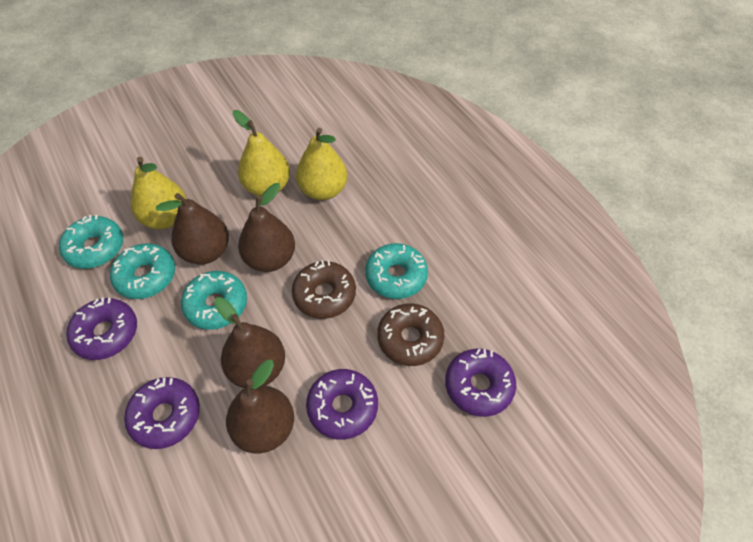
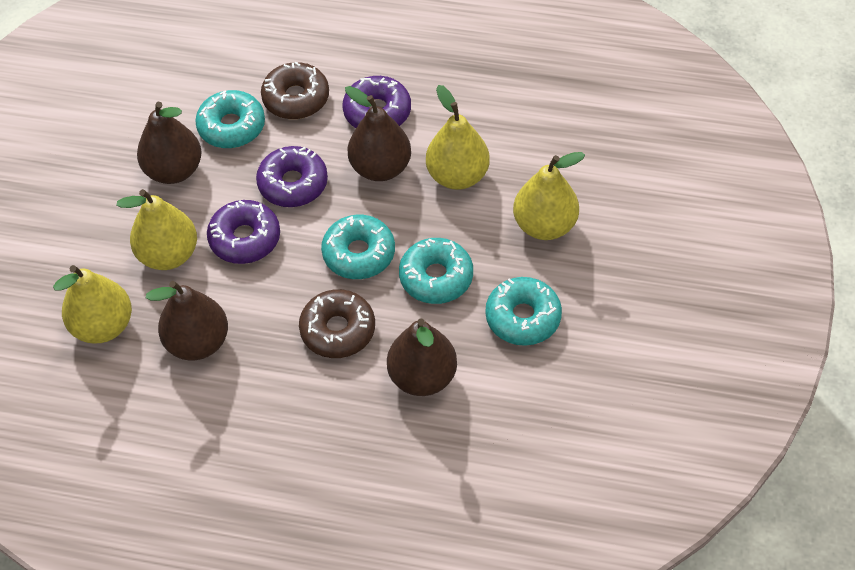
purple donut: [67,297,137,360] [124,377,200,449] [306,369,378,440] [445,349,516,417] = 4 -> [207,200,280,264] [256,146,328,207] [343,76,411,128] = 3
yellow pear: [131,157,186,229] [233,110,290,196] [296,128,348,200] = 3 -> [53,265,132,344] [116,189,197,270] [426,85,490,190] [513,152,585,240] = 4

